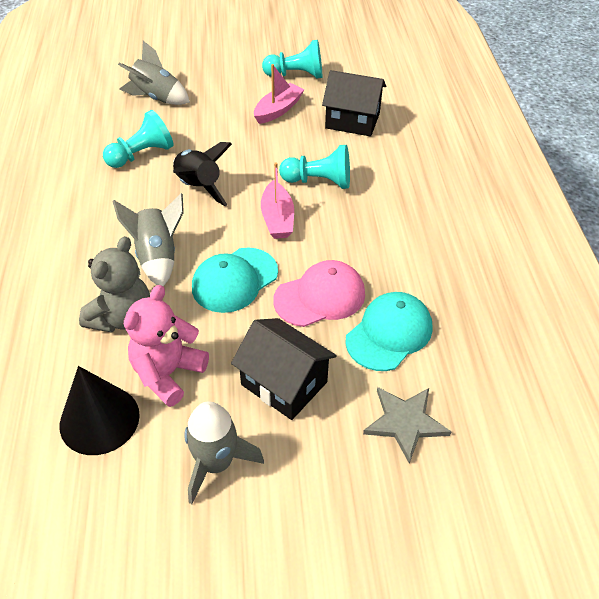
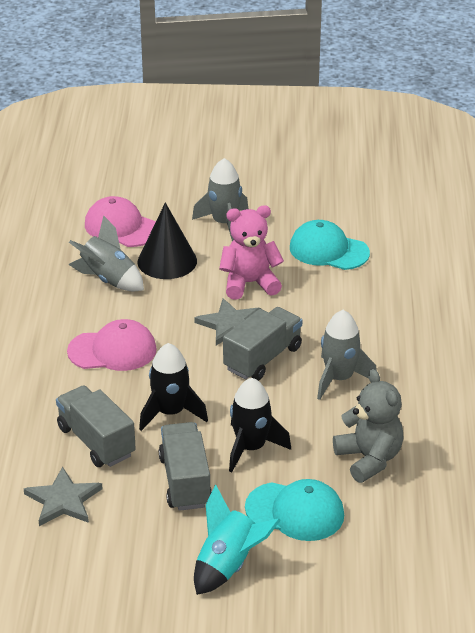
black house: [231,318,337,420] [322,70,386,137] = 2 -> none = 0
black rocket: [173,142,232,206] = 1 -> [139,343,208,431] [229,378,291,473] = 2
grey star: [363,387,452,463] = 1 -> [24,467,103,526] [194,298,261,345] = 2
grey truck: none = 0 -> [56,386,136,467] [159,422,212,511] [223,307,302,381] = 3
pink boat: [254,64,305,124] [261,162,294,239] = 2 -> none = 0
pink cap: [273,260,365,327] = 1 -> [67,319,157,371] [85,196,156,247] = 2
turquoise pawn: [103,110,174,168] [262,40,322,79] [279,145,350,189] = 3 -> none = 0
turquoise rocket: none = 0 -> [194,485,281,595] = 1

